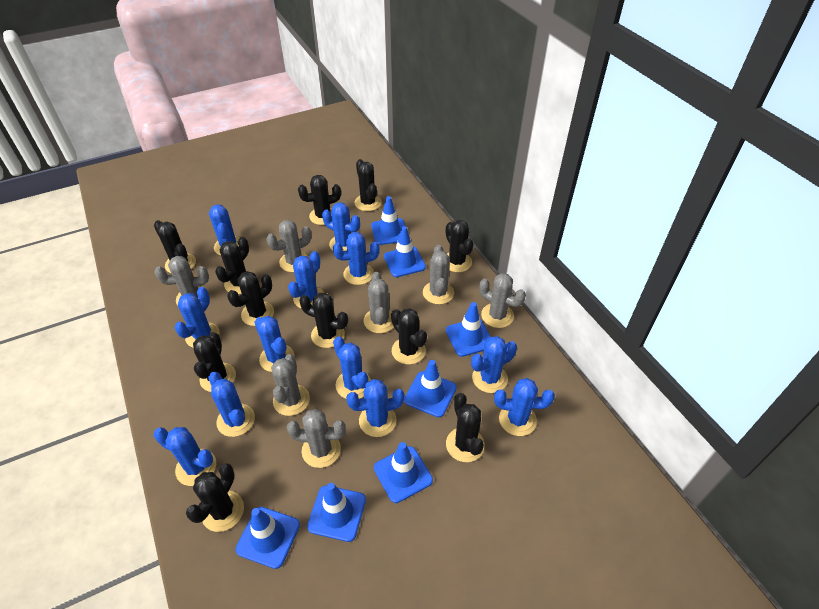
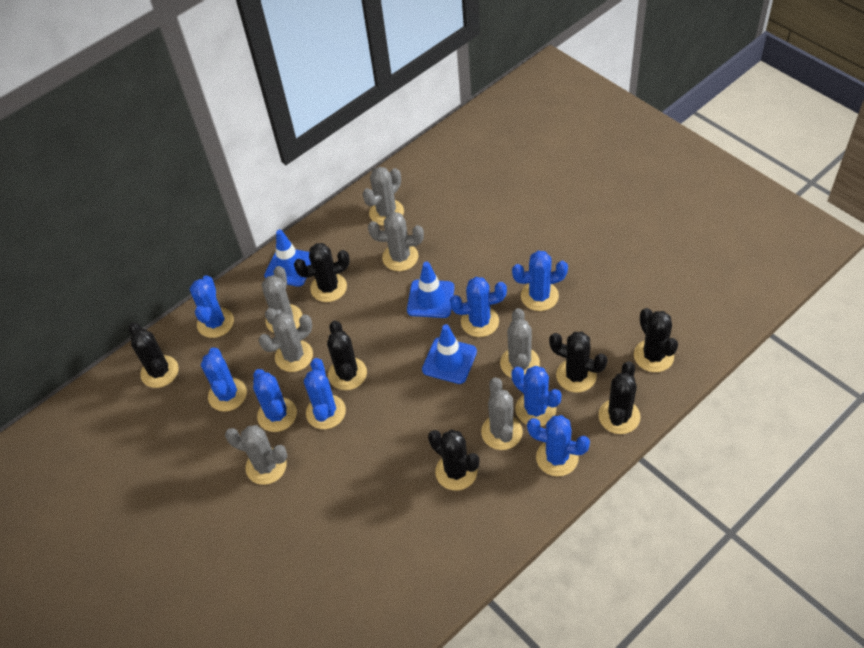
black cactus: [154,220,196,273] [186,463,244,532] [193,332,236,392] [215,237,249,294] [227,271,274,326] [298,175,341,225] [299,293,348,348] [355,159,382,211] [391,308,427,364] [446,220,474,272] [446,393,485,462] = 11 -> [128,323,179,388] [294,243,350,302] [327,321,367,390] [428,429,480,490] [549,332,608,392] [598,361,640,434] [634,308,678,372] = 7
blue cactus: [154,427,216,486] [174,287,220,348] [209,205,239,255] [209,372,255,437] [254,316,294,372] [288,251,324,308] [322,202,360,251] [333,232,380,285] [333,337,371,399] [346,379,405,437] [471,336,517,393] [494,378,555,436] = 12 -> [190,275,234,338] [201,347,247,411] [253,369,297,432] [304,358,346,429] [450,277,507,337] [511,366,562,426] [512,251,568,311] [527,415,590,476] = 8
blue traffic cone: [235,507,300,569] [307,483,366,542] [371,196,405,245] [374,442,433,503] [384,226,426,277] [404,360,457,417] [446,302,491,357] = 7 -> [264,230,311,287] [407,262,454,318] [422,324,477,384] = 3

